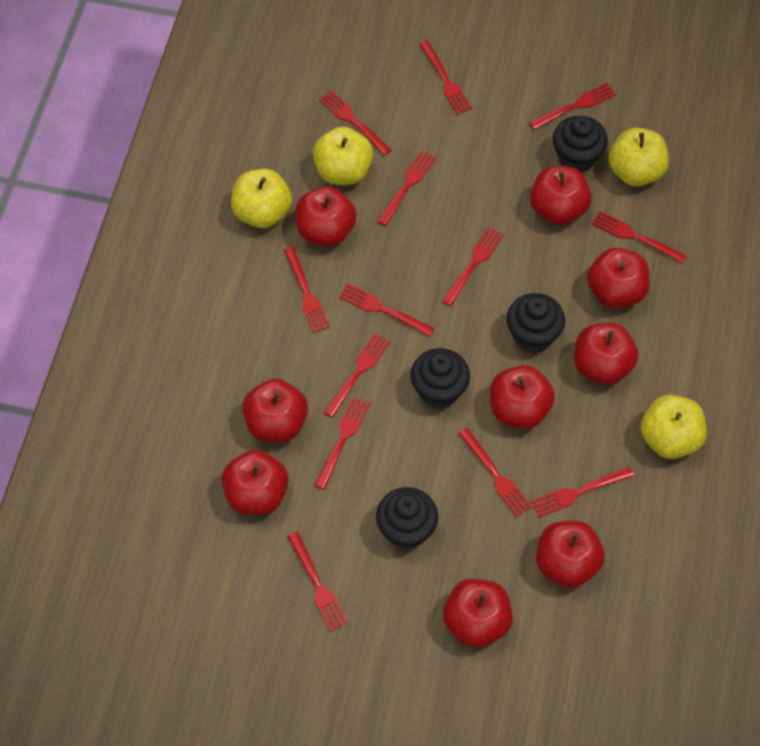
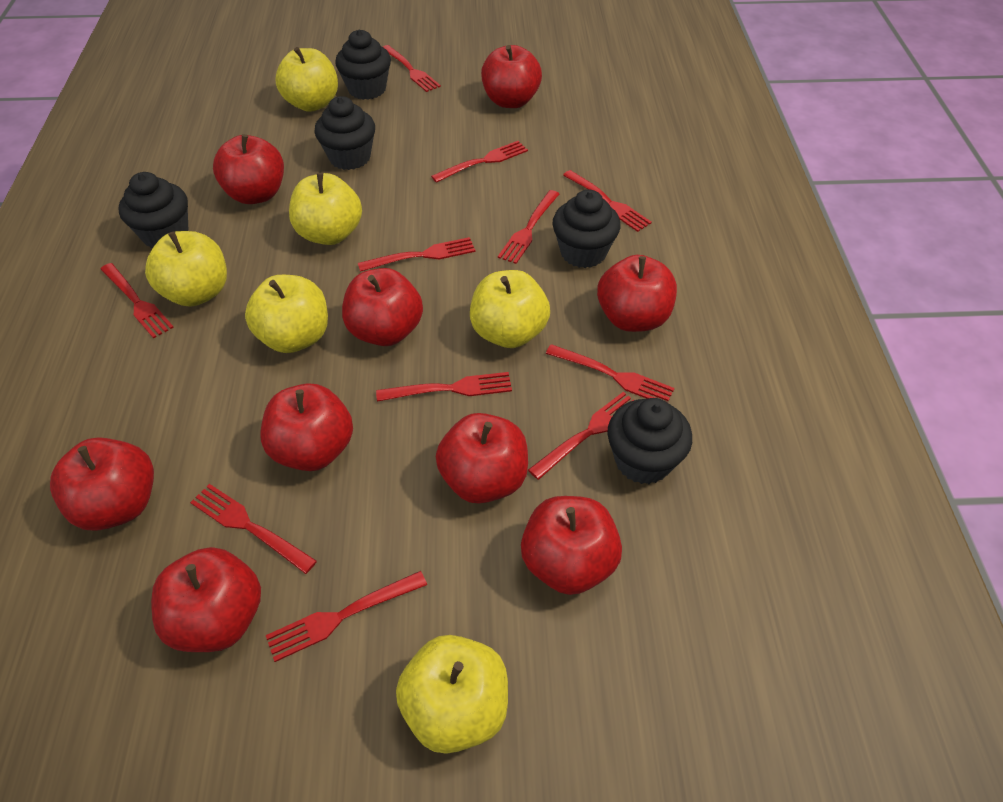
black cupcake: [376,487,438,549] [411,348,470,409] [506,293,565,353] [553,116,608,172] = 4 -> [119,172,189,248] [314,96,375,170] [335,30,391,100] [552,189,620,268] [607,398,692,484] = 5
red fork: [284,247,330,333] [287,531,348,631] [314,397,370,490] [319,90,391,156] [324,333,390,418] [339,284,435,337] [377,150,436,226] [419,41,472,115] [442,227,504,306] [458,428,532,517] [529,83,616,130] [531,467,634,518] [592,211,687,263] = 13 -> [100,263,174,339] [190,484,317,574] [266,571,427,662] [358,237,476,272] [376,372,512,402] [383,45,441,92] [431,141,528,183] [498,190,559,264] [528,392,634,480] [546,344,675,401] [563,170,652,232] = 11
yellow apple: [231,169,292,228] [313,127,373,185] [608,128,669,186] [640,395,707,459] = 4 -> [145,231,227,307] [245,275,328,353] [276,47,338,112] [289,173,362,245] [396,635,508,754] [470,270,550,348] = 6

